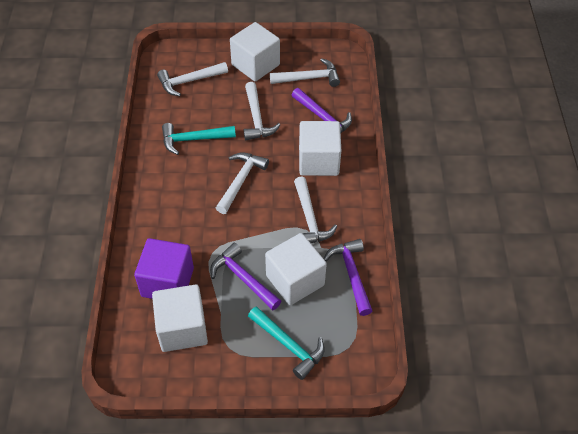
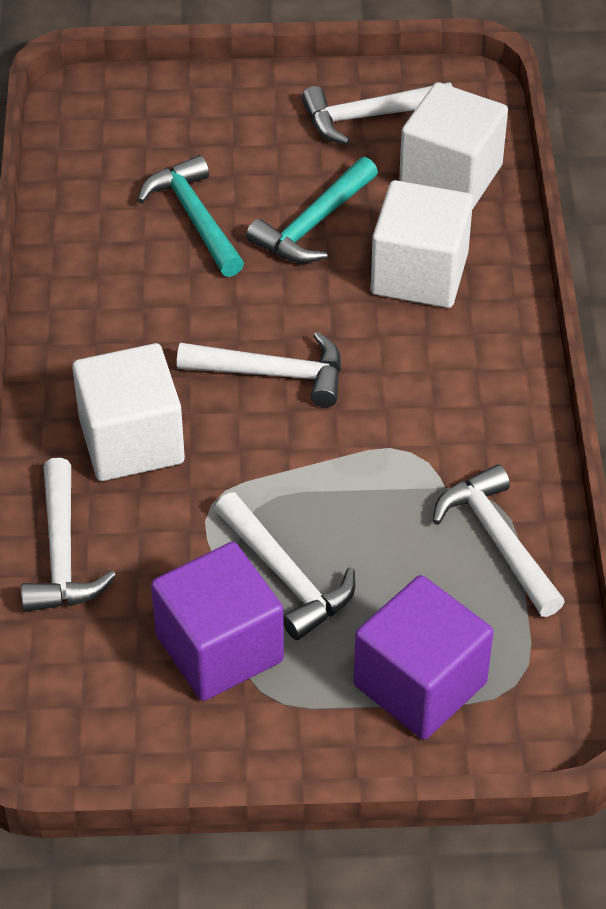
purple cube: [134,238,194,299] = 1 -> [151,542,284,701] [354,575,494,739] = 2
purple hammer: [210,243,281,311] [292,88,352,133] [324,239,372,316] = 3 -> none = 0
white cube: [152,284,208,352] [230,22,280,81] [265,233,327,305] [299,121,341,176] = 4 -> [72,343,185,481] [371,180,473,308] [399,82,508,210] = 3

